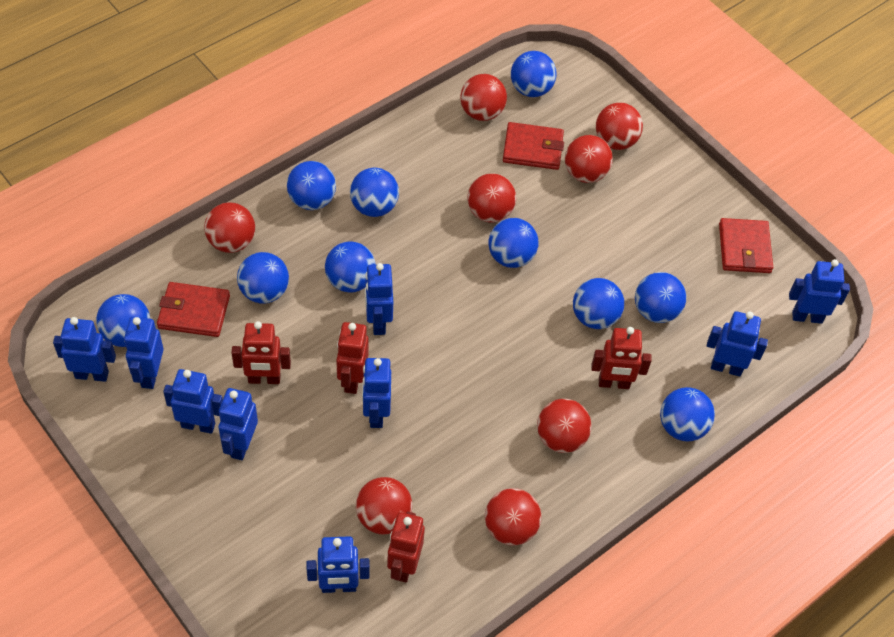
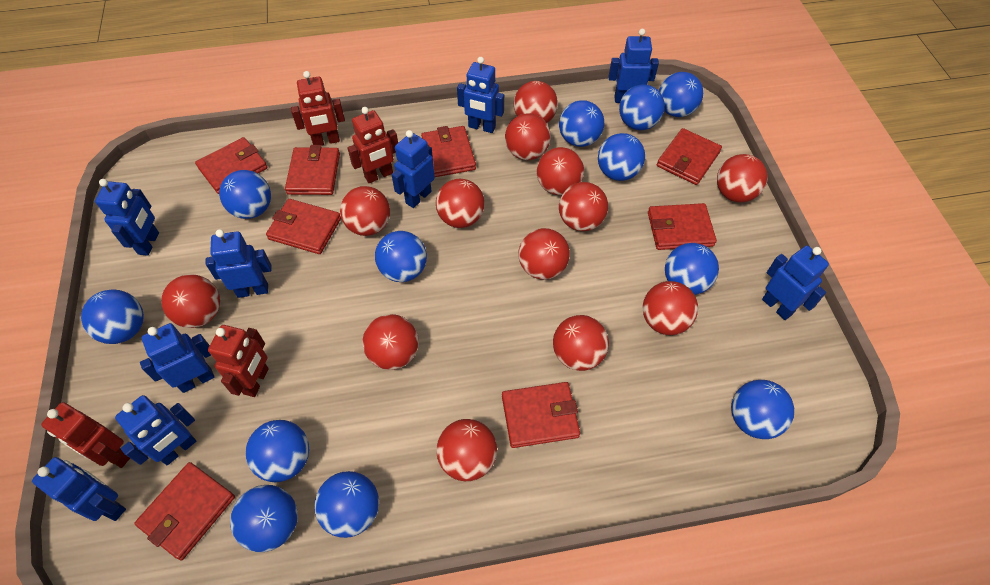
blue ball: [96,294,150,347] [237,252,289,304] [287,161,336,210] [325,241,376,293] [350,168,399,217] [488,218,538,268] [511,51,557,97] [573,278,624,329] [635,272,686,323] [660,387,715,441] = 10 -> [81,289,144,344] [219,170,271,219] [230,485,298,552] [246,420,309,482] [314,471,379,538] [375,231,427,282] [559,100,604,147] [598,133,645,181] [619,84,665,130] [659,72,703,117] [665,243,719,295] [731,380,794,439] = 12
red ball: [204,202,255,253] [356,477,412,534] [460,74,507,121] [467,173,516,223] [485,488,541,546] [537,399,591,453] [565,135,613,183] [596,103,643,150] = 8 -> [161,274,220,328] [340,186,390,236] [363,314,419,370] [436,179,485,228] [436,419,497,481] [505,113,551,160] [514,81,558,123] [518,228,570,280] [537,147,584,195] [553,315,609,371] [559,182,608,231] [642,281,698,335] [717,154,768,202] = 13
red wallet: [157,282,230,337] [503,122,564,170] [719,218,773,273] = 3 -> [134,462,235,560] [195,137,268,194] [266,199,341,254] [285,145,340,195] [421,126,476,177] [502,382,580,448] [648,203,717,250] [657,128,722,185] = 8

